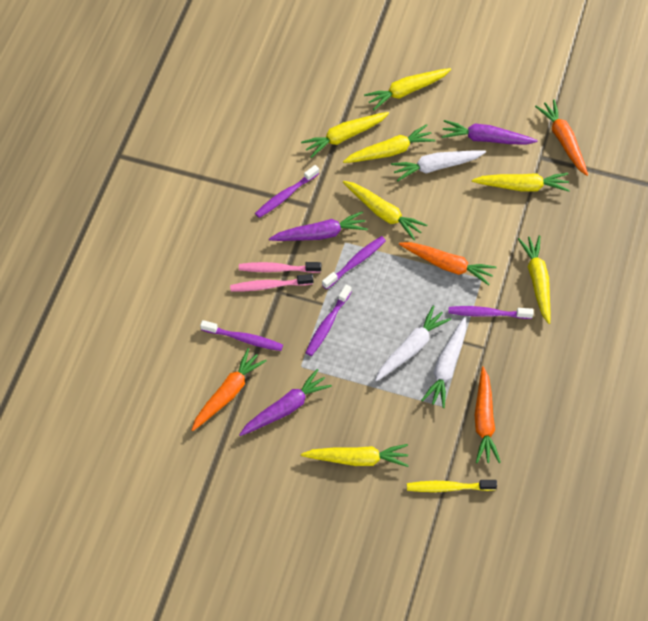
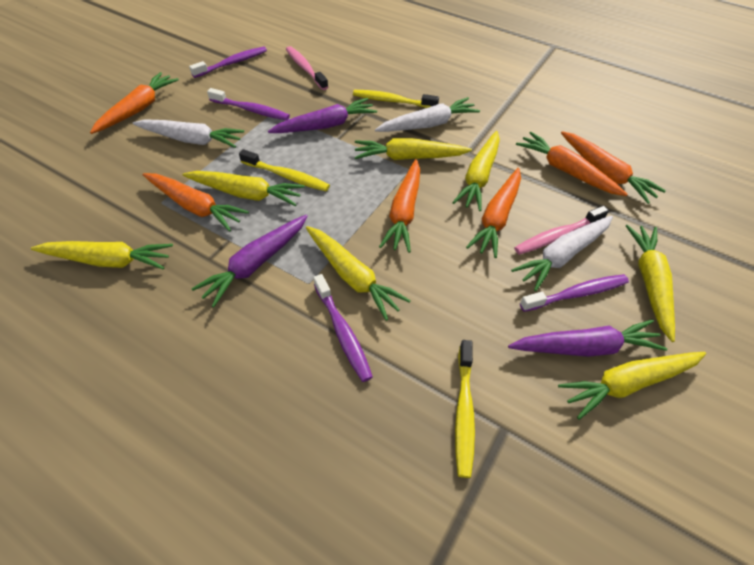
orange carrot: [192,348,267,431] [399,242,497,285] [475,366,501,463] [535,99,588,176] = 4 -> [90,72,179,134] [142,173,249,232] [379,159,420,253] [466,168,521,258] [516,132,628,196] [561,131,666,204] = 6
purple toothbrush: [200,320,283,351] [255,165,319,218] [305,284,352,356] [322,236,386,290] [448,306,533,319] = 5 -> [189,47,267,78] [207,88,290,120] [313,274,373,382] [520,274,629,312] = 4
yellow toothbrush: [407,480,497,492] = 1 -> [239,149,330,191] [353,90,439,108] [455,340,475,478] = 3

